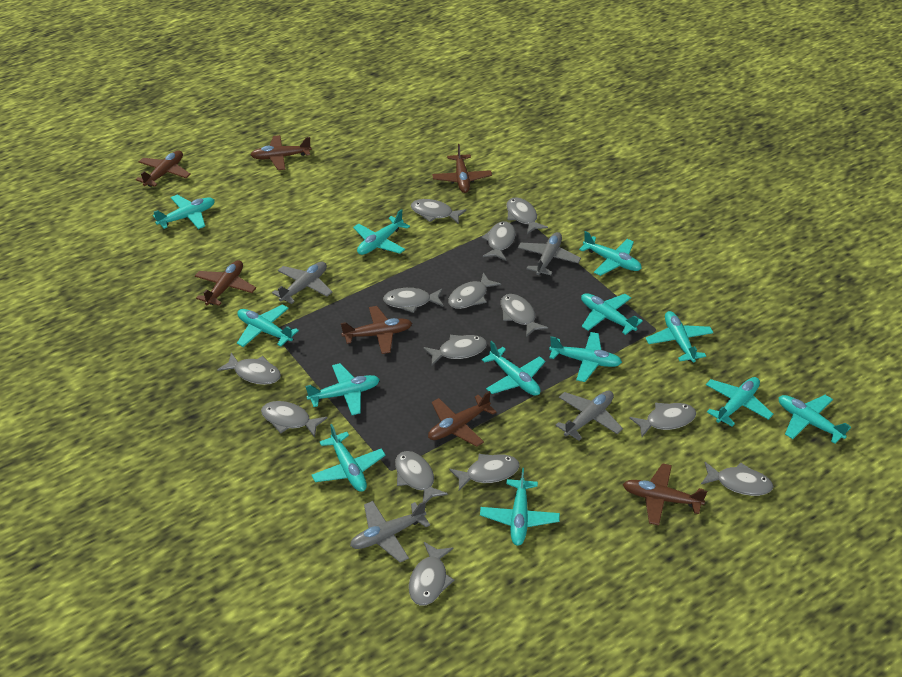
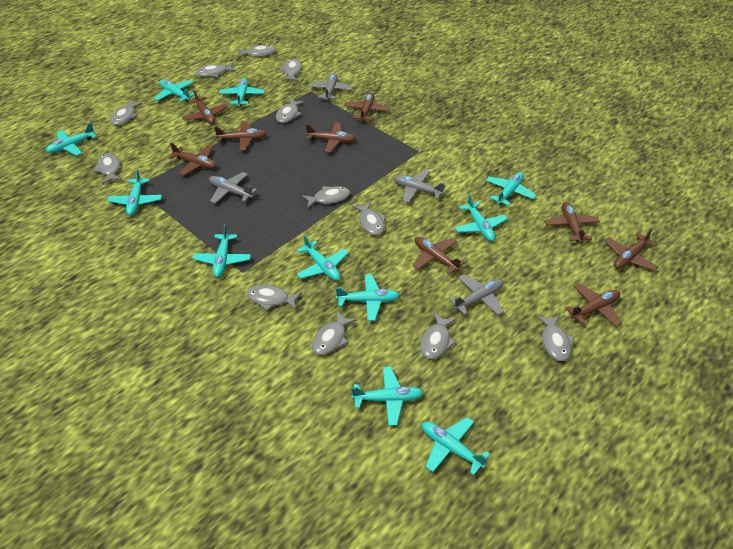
brown plane: [136,150,191,187] [195,260,256,306] [251,135,312,170] [341,306,412,354] [428,391,497,447] [432,144,492,193] [623,463,707,526] = 7 -> [168,143,217,176] [182,90,228,124] [214,121,267,151] [306,123,356,152] [344,92,390,122] [413,237,465,274] [544,202,600,243] [565,283,622,327] [605,228,658,271] = 9
grey fish: [217,353,281,385] [261,401,328,437] [383,288,444,313] [395,451,448,503] [409,542,454,605] [411,199,467,224] [423,335,487,365] [448,272,501,309] [449,454,520,491] [481,222,516,261] [501,294,548,337] [507,197,548,234] [629,403,696,437] [701,462,773,496] = 14 -> [93,153,122,184] [110,100,143,125] [196,62,236,77] [238,45,276,58] [246,284,302,311] [276,98,305,123] [279,59,302,81] [302,186,350,209] [312,311,357,355] [352,201,386,235] [420,313,456,359] [537,315,574,361] = 12
turquoise plane: [153,195,215,229] [237,305,299,347] [305,363,380,415] [311,424,386,492] [353,209,410,255] [480,468,560,546] [482,341,545,396] [549,332,622,382] [579,231,642,276] [581,293,643,335] [646,311,714,362] [706,377,773,426] [779,395,851,444] = 13 -> [46,123,97,156] [107,169,162,216] [154,80,195,102] [192,224,251,277] [219,78,265,107] [297,235,349,281] [336,274,400,321] [351,367,423,426] [422,417,490,475] [455,194,507,241] [486,172,536,206] = 11

